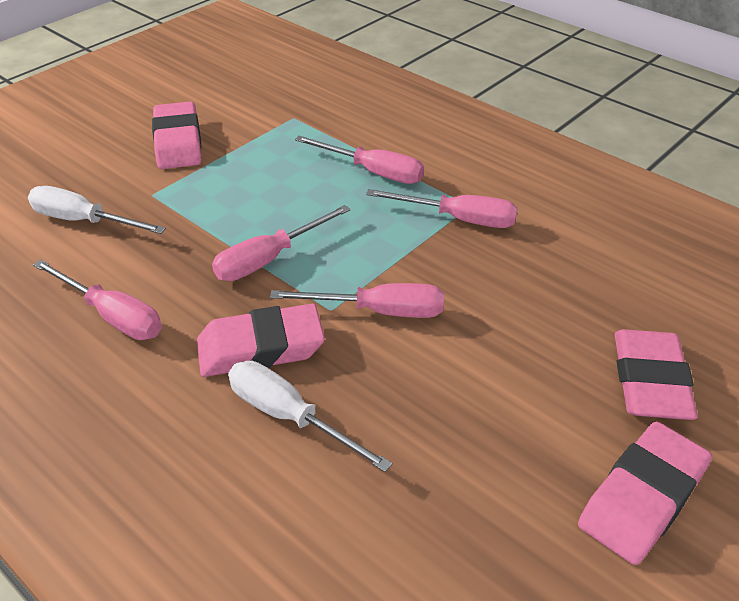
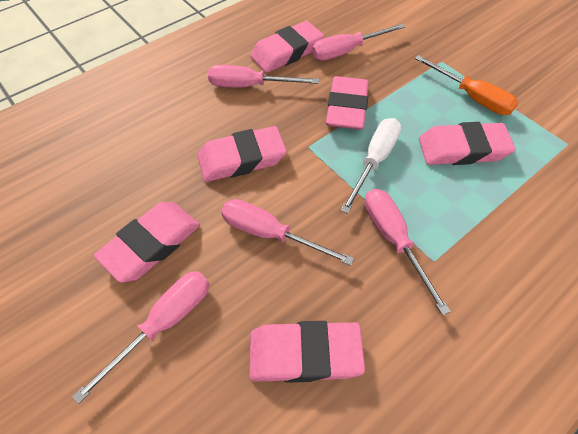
orange screwdriver: none = 0 -> [415,55,518,115] = 1
pink eraser: [152,101,202,169] [197,304,325,377] [578,422,712,565] [615,329,698,420] = 4 -> [94,202,200,283] [198,126,287,182] [249,321,365,383] [250,21,324,73] [326,76,369,130] [419,122,516,165] = 6
white screwdriver: [28,186,166,234] [228,361,392,472] = 2 -> [341,118,402,214] = 1

